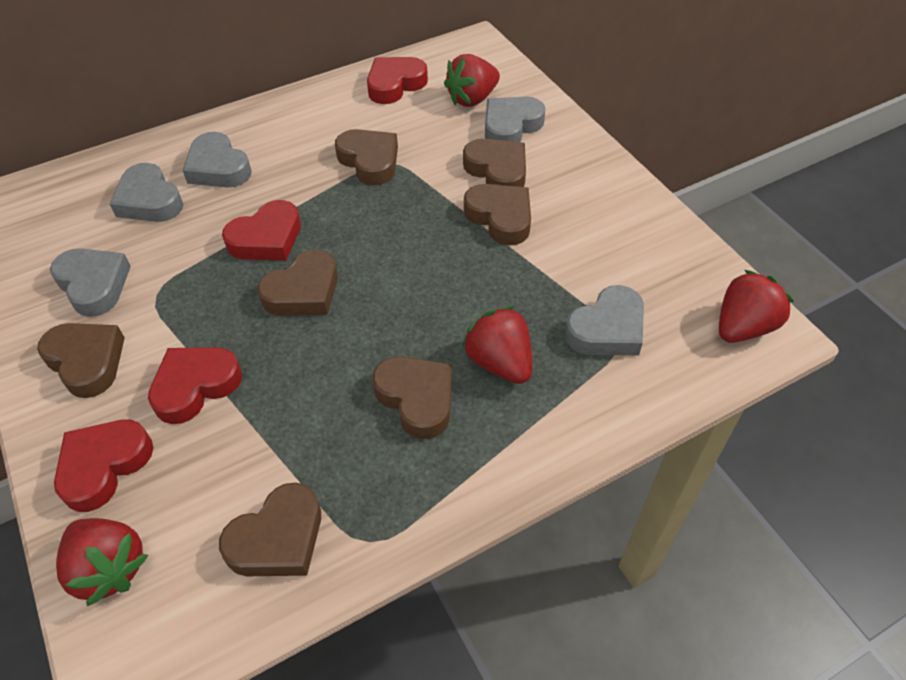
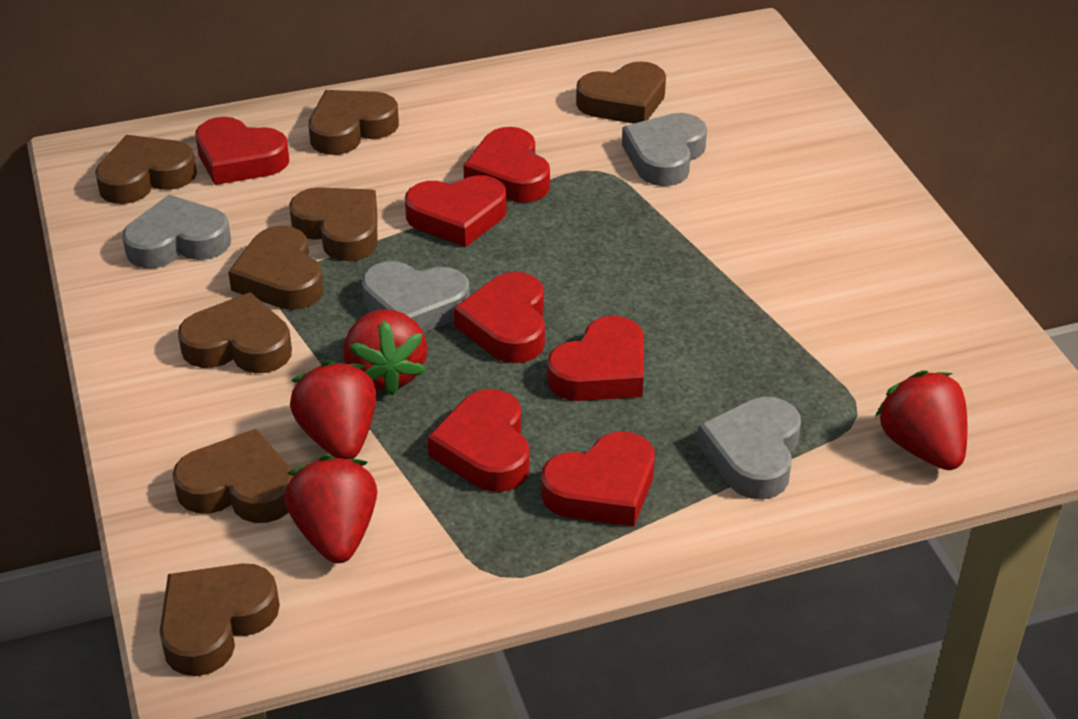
brown heart: [37,323,125,398] [219,482,321,576] [258,249,338,316] [335,129,398,185] [373,357,452,439] [463,139,526,187] [464,184,531,245] = 7 -> [95,135,197,204] [160,564,280,676] [173,429,294,523] [178,292,292,373] [228,225,324,310] [289,187,378,261] [308,90,399,155] [576,61,666,124] = 8
grey heart: [50,248,131,317] [110,163,183,222] [182,132,252,188] [485,96,546,142] [565,285,644,355] = 5 -> [122,195,231,268] [362,261,470,332] [622,113,707,186] [697,397,801,500] = 4
red heart: [54,420,153,512] [148,347,242,424] [222,200,301,261] [367,57,428,104] = 4 -> [195,117,289,185] [405,175,507,247] [428,389,530,492] [454,272,545,363] [463,127,550,203] [541,431,655,527] [547,315,644,401] = 7

